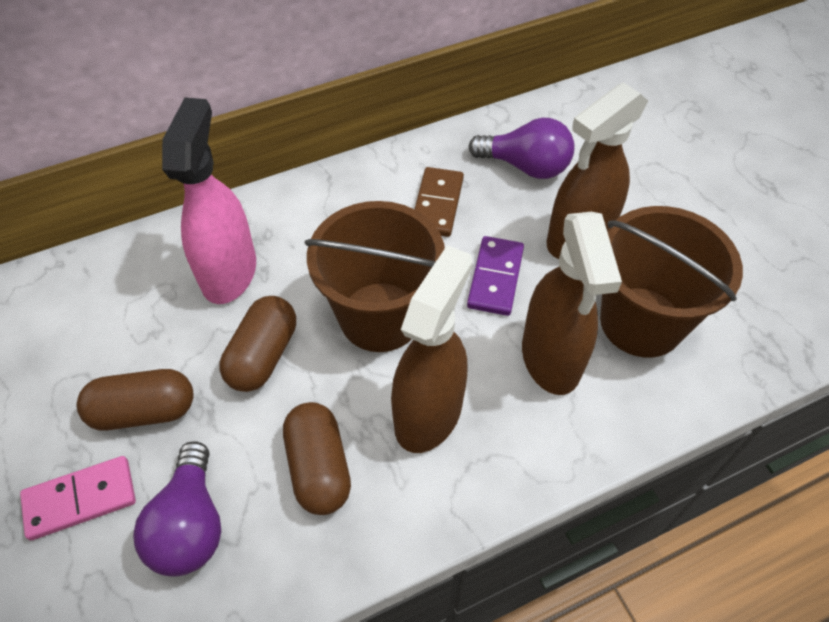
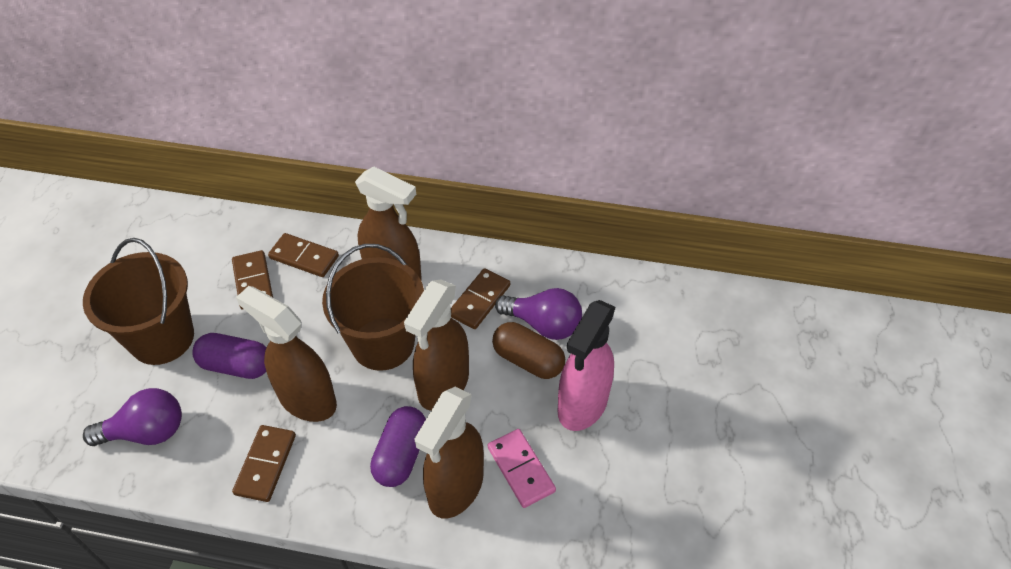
brown capsule: [77,369,194,430] [219,296,296,392] [283,402,351,515] = 3 -> [492,322,565,379] = 1
brown domino: [415,167,464,237] = 1 -> [232,250,273,309] [232,425,296,502] [268,233,339,277] [451,268,510,329] = 4
brown spray bottle: [391,245,473,453] [522,212,622,395] [547,82,648,259] = 3 -> [236,286,337,422] [355,166,422,280] [404,279,469,411] [414,387,484,518] = 4
purple capsule: none = 0 -> [192,333,267,379] [370,406,426,487] = 2
purple domino: [467,236,524,316] = 1 -> none = 0

